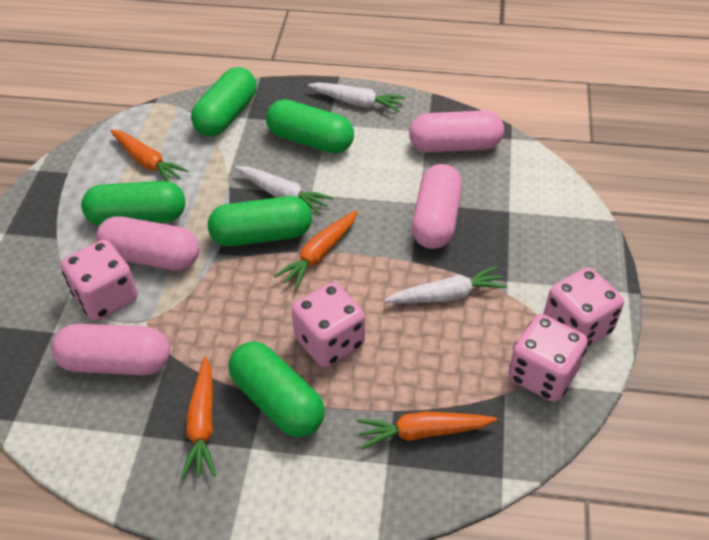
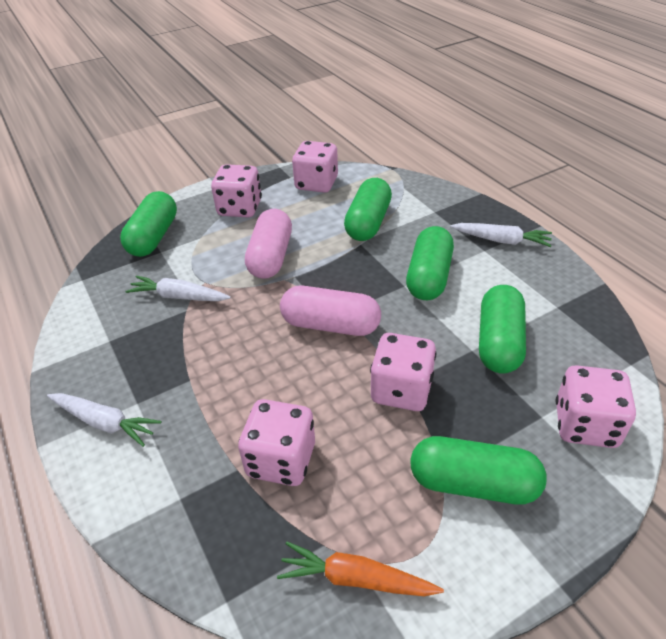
orange carrot: [110,130,189,182] [181,357,216,479] [274,210,358,289] [357,412,497,449] = 4 -> [277,542,444,596] = 1
pink capsule: [51,324,170,375] [96,217,199,270] [409,110,504,152] [412,164,462,249] = 4 -> [245,209,292,279] [280,286,381,336] = 2
pink dice: [61,240,138,321] [291,282,365,367] [508,314,588,402] [543,267,624,347] = 4 -> [211,164,262,217] [238,399,315,486] [292,141,338,193] [370,333,437,411] [556,365,636,448] = 5

